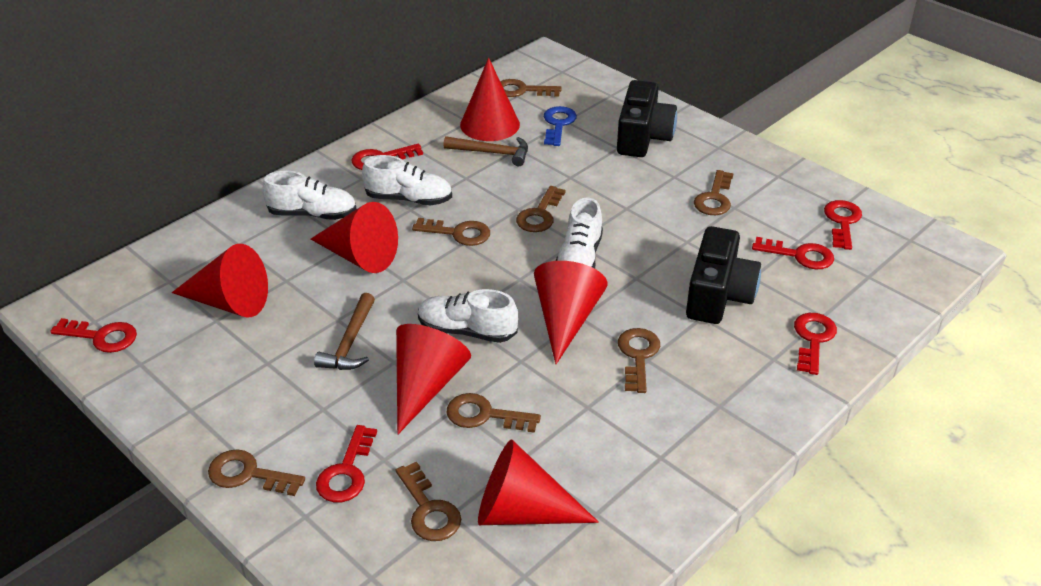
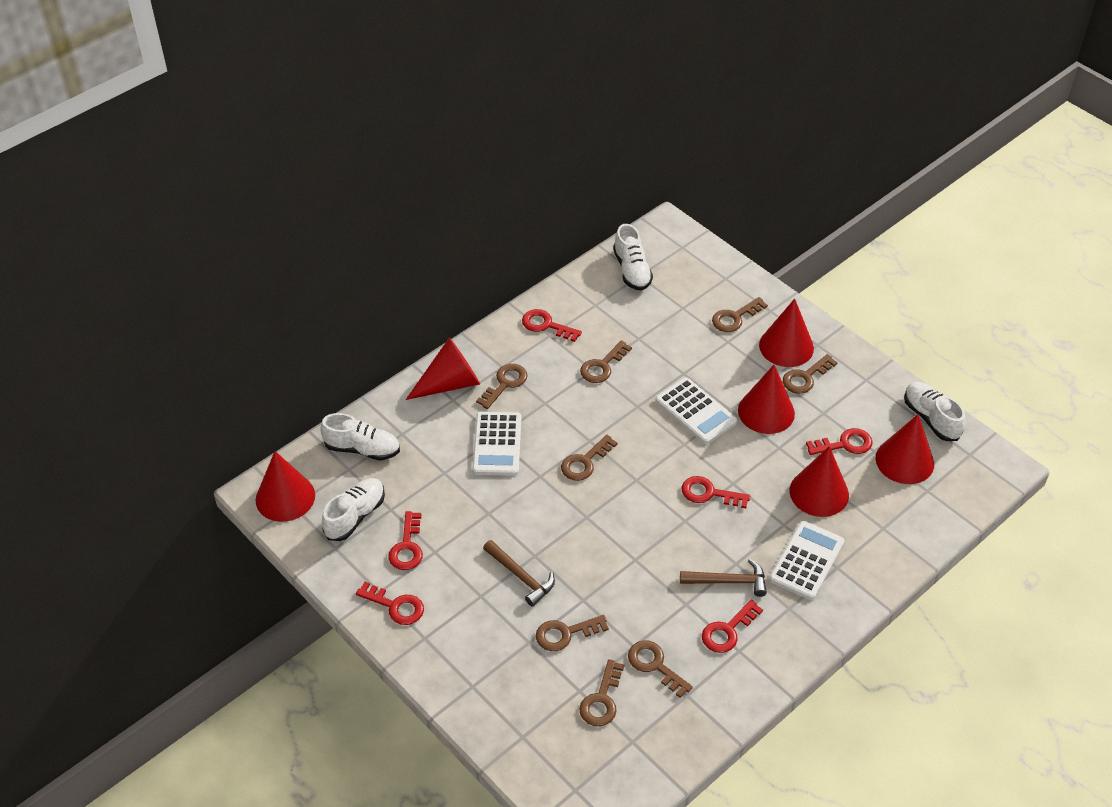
black camera: [617,80,677,157] [686,226,761,324] = 2 -> none = 0
blue key: [544,106,577,146] = 1 -> none = 0
white calculator: none = 0 -> [472,412,521,476] [655,378,737,444] [769,521,845,600] = 3

